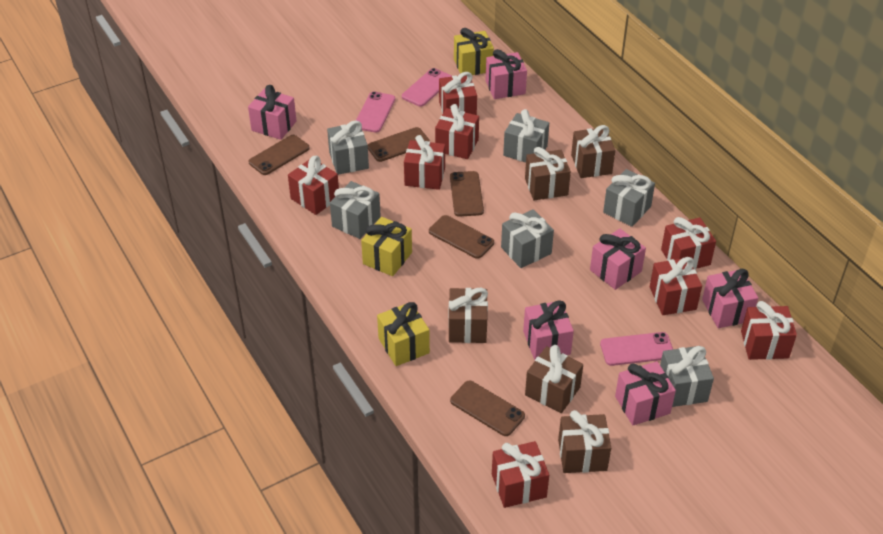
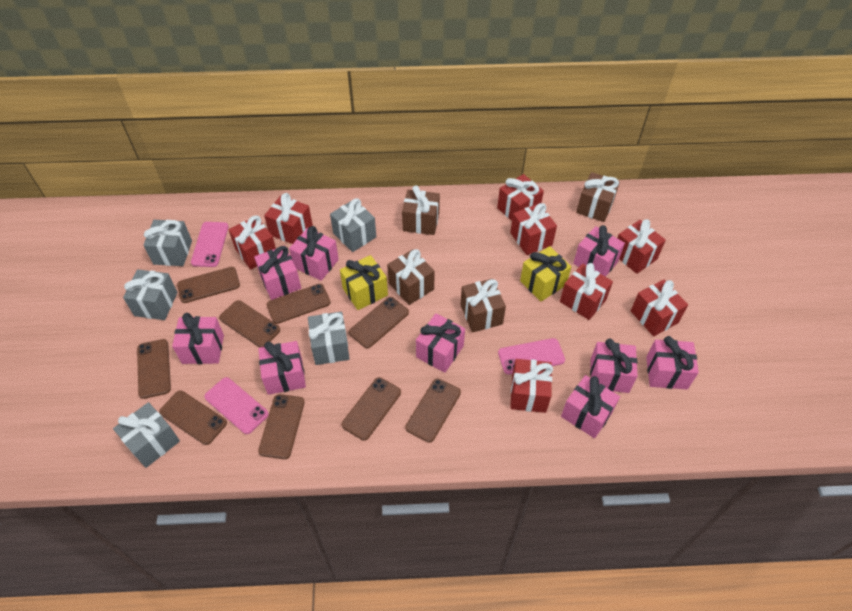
brown gift: [448,288,488,343] [525,147,571,200] [525,345,583,413] [558,410,611,473] [571,125,615,178] = 5 -> [387,249,435,305] [402,185,440,235] [460,278,506,333] [576,172,620,222] = 4
brown phone: [249,135,310,175] [368,127,430,162] [429,215,494,259] [450,171,484,217] [450,381,525,436] = 5 -> [137,339,171,399] [159,391,227,445] [177,267,240,303] [219,300,280,347] [258,394,305,459] [267,284,331,324] [342,377,401,441] [349,297,409,348] [405,379,461,443] = 9
grey gift: [327,120,369,175] [330,181,381,239] [501,209,554,268] [503,109,549,162] [603,169,655,227] [660,346,714,407] = 6 -> [113,402,180,468] [123,269,178,320] [143,220,192,266] [308,312,350,365] [330,198,376,252] = 5
pink gift: [248,85,297,140] [486,49,527,99] [523,300,574,360] [590,229,646,290] [615,361,676,426] [702,269,758,328] = 6 -> [172,313,224,364] [254,246,301,300] [258,341,306,395] [289,226,339,281] [416,313,465,373] [561,375,620,438] [573,225,625,277] [590,339,638,393] [646,336,699,389] = 9
yellow gift: [361,217,412,276] [377,302,430,366] [454,28,494,75] = 3 -> [340,255,388,310] [520,246,572,301] = 2

